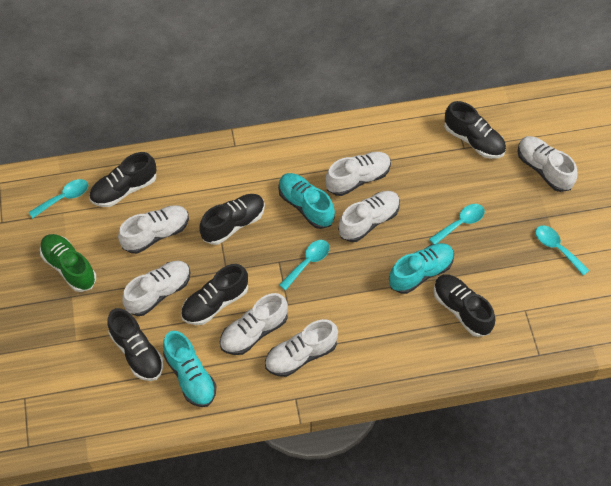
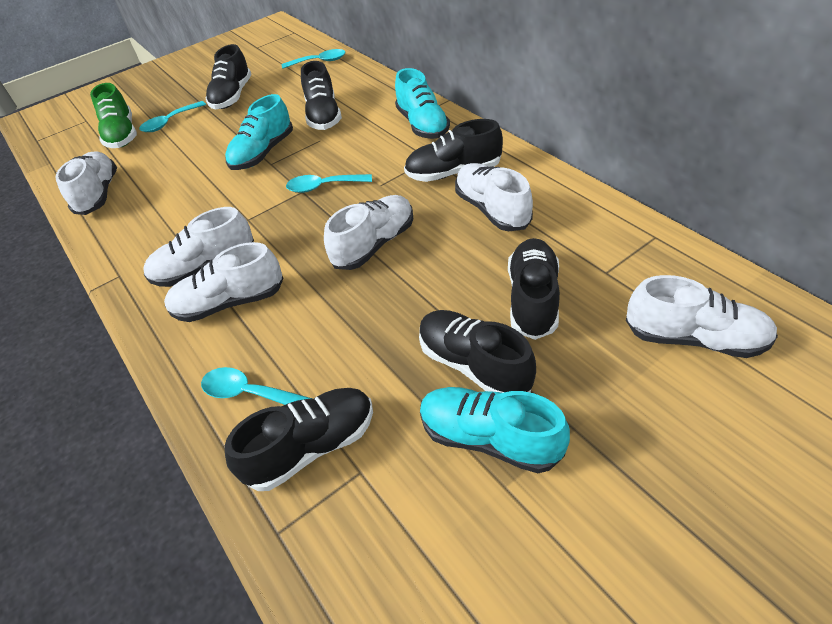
white shoe: [118,205,189,254] [122,260,190,316] [220,293,288,355] [265,319,338,377] [325,152,391,196] [338,191,400,242] [518,136,578,192] = 7 -> [55,151,117,215] [143,207,254,287] [164,242,283,322] [324,195,413,270] [455,163,533,231] [626,275,778,358] = 6

